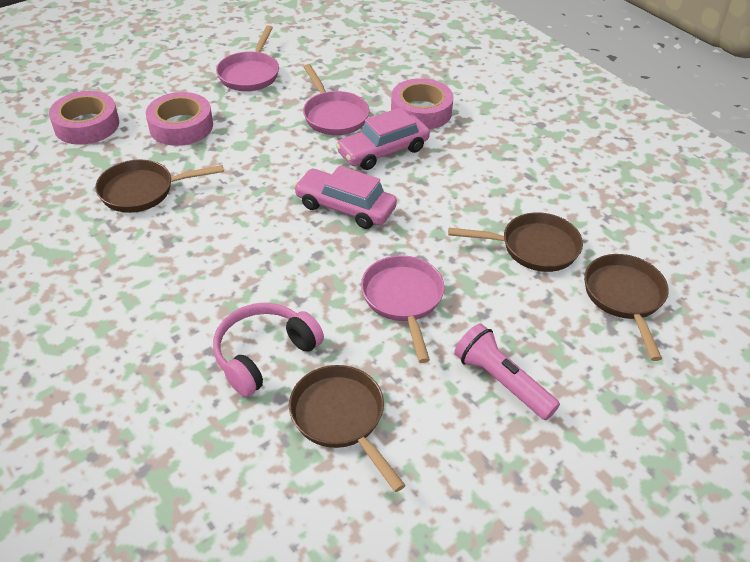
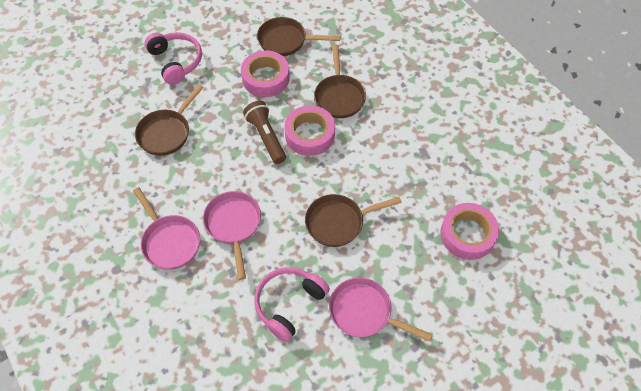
brown flashlight: none = 0 -> [243,101,286,164] = 1
pink car: [294,166,397,229] [336,107,430,170] = 2 -> none = 0
pink flashlight: [454,323,560,420] = 1 -> none = 0
pink headphones: [213,303,324,397] = 1 -> [145,32,202,85] [254,267,330,342] = 2

